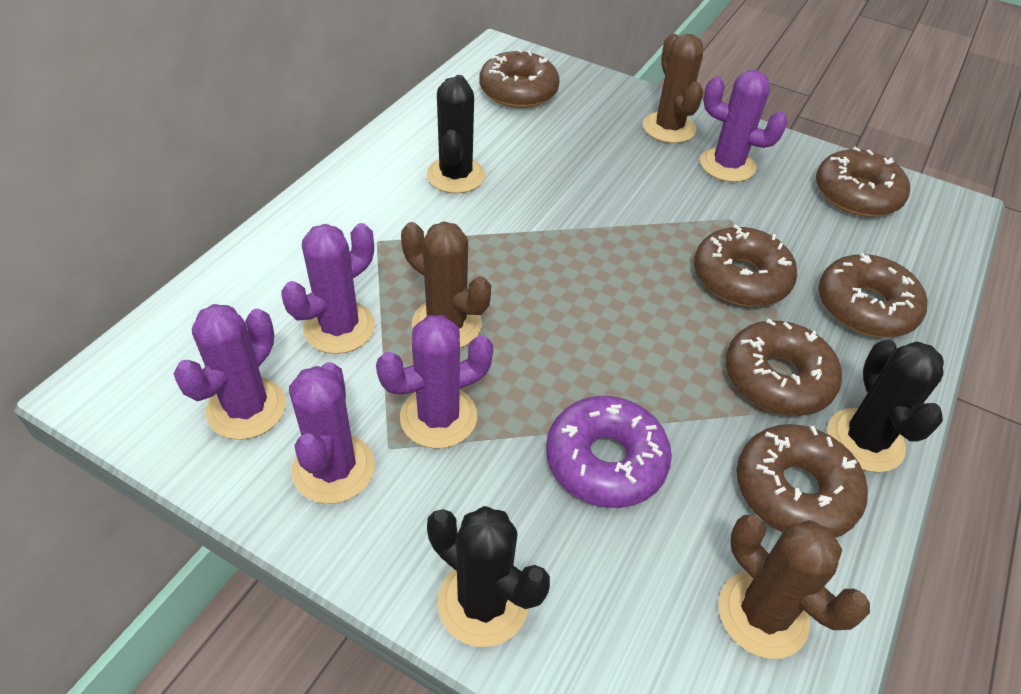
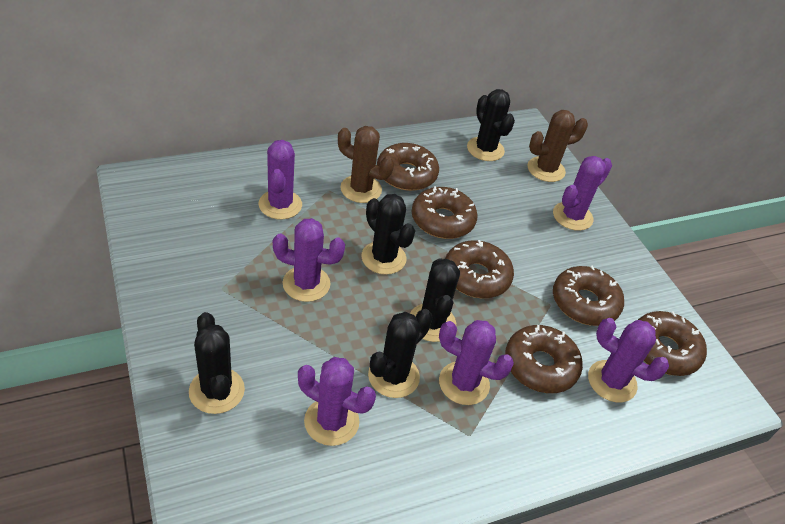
black cactus: [427,75,485,193] [427,506,550,647] [827,340,944,473] = 3 -> [189,312,245,414] [361,194,415,275] [368,309,433,398] [410,258,460,342] [467,89,515,161] = 5
brown cactus: [401,222,491,348] [643,34,703,143] [719,515,870,659] = 3 -> [338,126,394,203] [527,110,588,182] = 2
purple cactus: [174,304,286,440] [281,223,375,354] [289,362,375,504] [376,315,493,449] [700,70,788,182] = 5 -> [259,140,302,219] [273,218,345,302] [298,357,376,446] [439,320,514,405] [553,156,612,231] [588,318,669,402] = 6
purple donut: [546,396,672,508] = 1 -> none = 0

